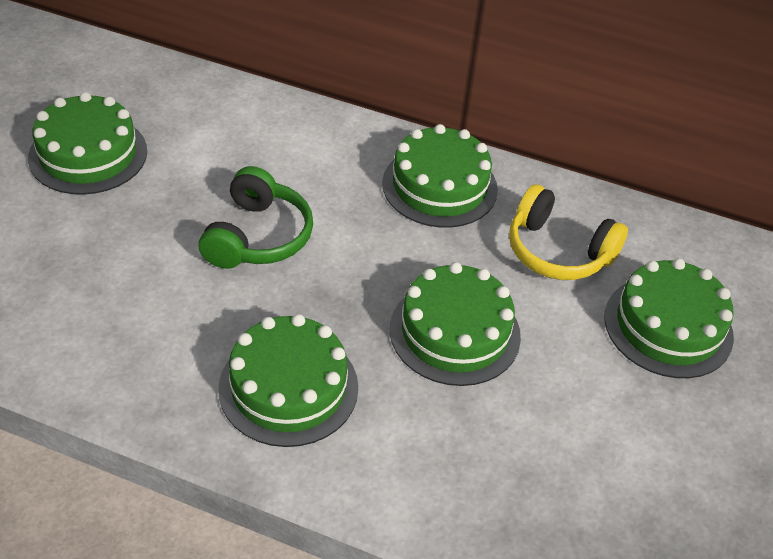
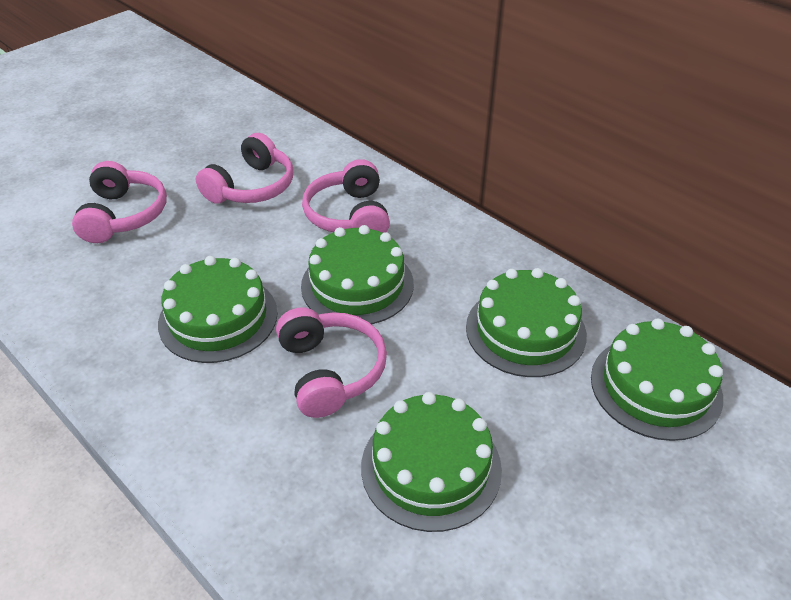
green headphones: [199,166,313,269] = 1 -> none = 0
pink headphones: none = 0 -> [72,161,167,243] [196,133,293,204] [276,307,387,418] [302,159,390,233] = 4
yellow headphones: [509,184,628,280] = 1 -> none = 0

